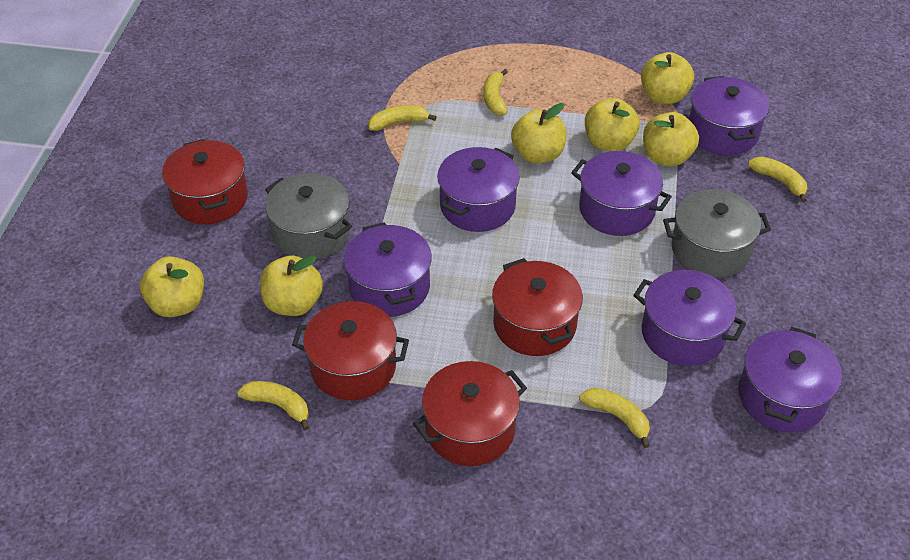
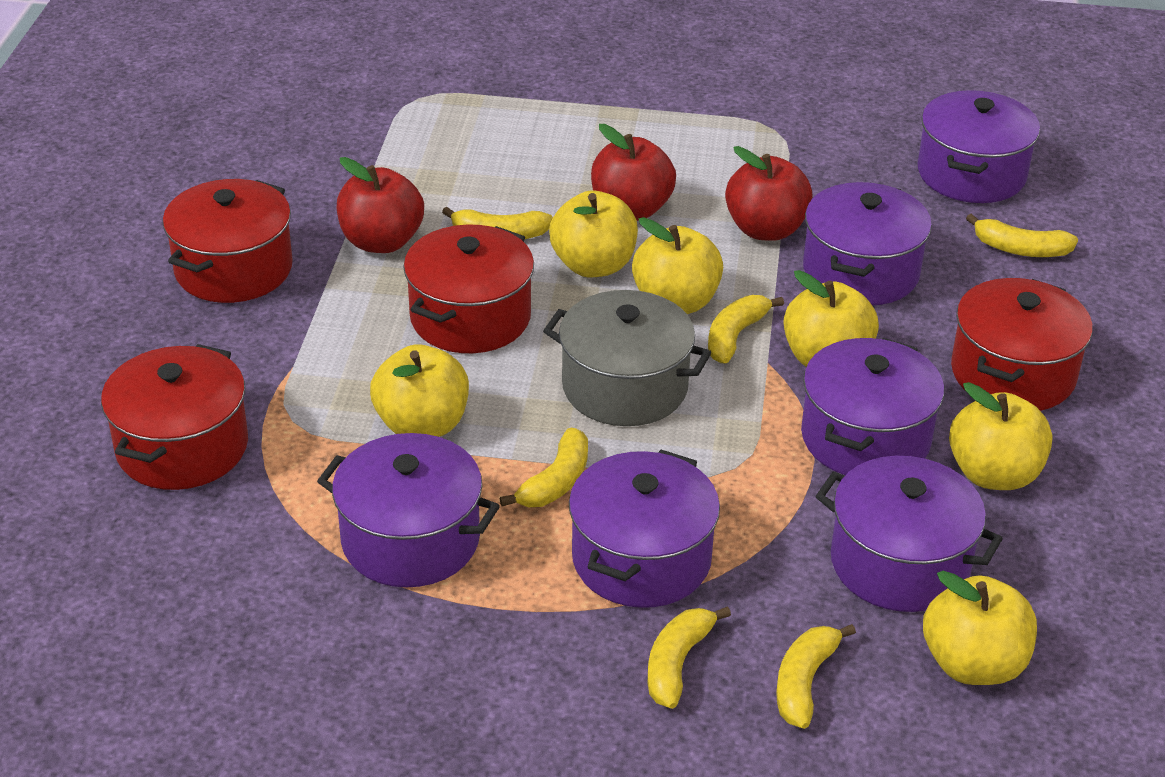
grey pot: [265,173,352,259] [663,189,771,278] = 2 -> [543,290,711,426] = 1
red apple: none = 0 -> [337,157,424,253] [591,124,676,221] [725,146,813,241] = 3
yellow banana: [238,381,310,431] [369,105,437,131] [484,69,508,116] [579,388,650,448] [748,156,807,203] = 5 -> [442,207,553,239] [500,428,588,507] [648,606,731,709] [708,295,784,363] [776,624,856,729] [966,214,1078,257] = 6

